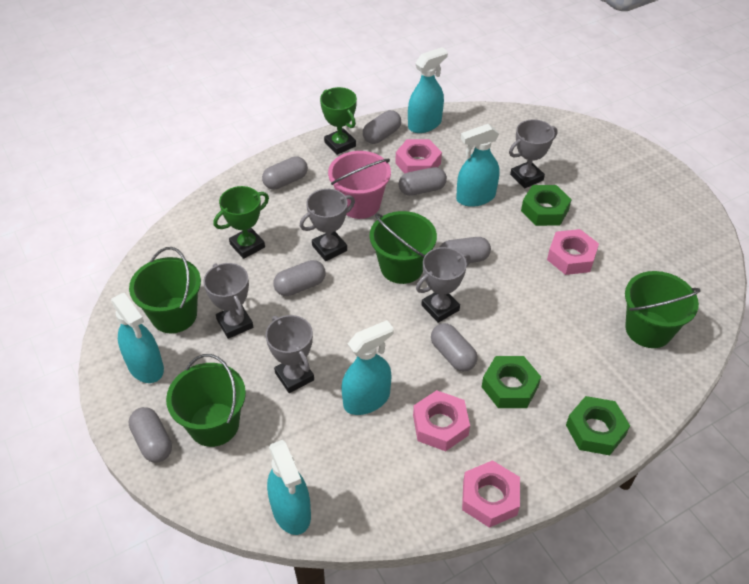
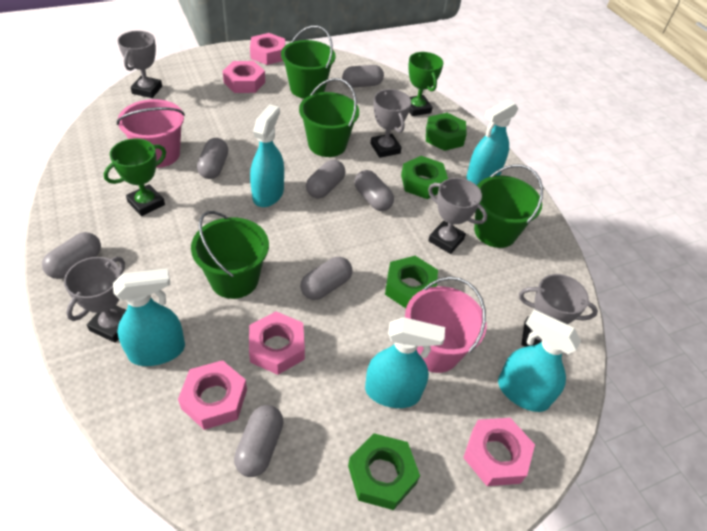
green nut: [482,356,541,408] [521,185,572,226] [566,396,630,455] = 3 -> [348,433,420,510] [385,256,438,308] [401,156,448,199] [426,113,467,151] = 4
pink bucket: [328,151,391,219] = 1 -> [117,99,185,168] [405,277,487,373] = 2
pink nut: [395,139,442,174] [413,390,470,451] [462,460,520,528] [547,229,599,275] = 4 -> [178,360,247,430] [223,61,265,93] [249,311,305,375] [250,33,285,65] [463,418,535,486] = 5

